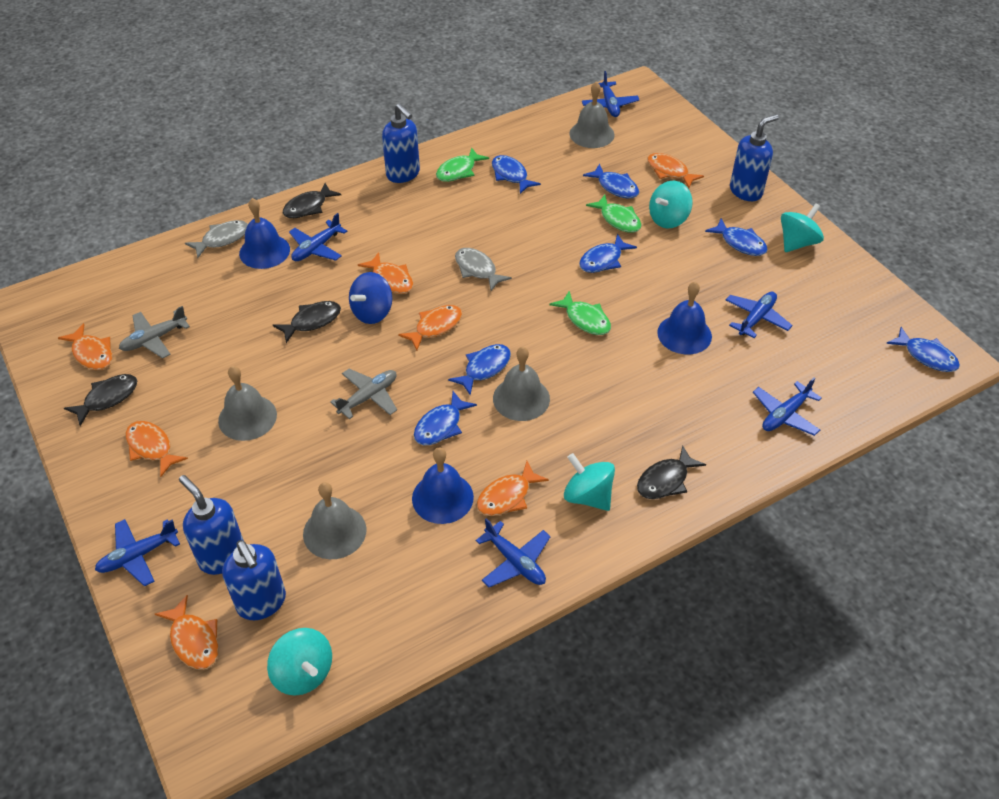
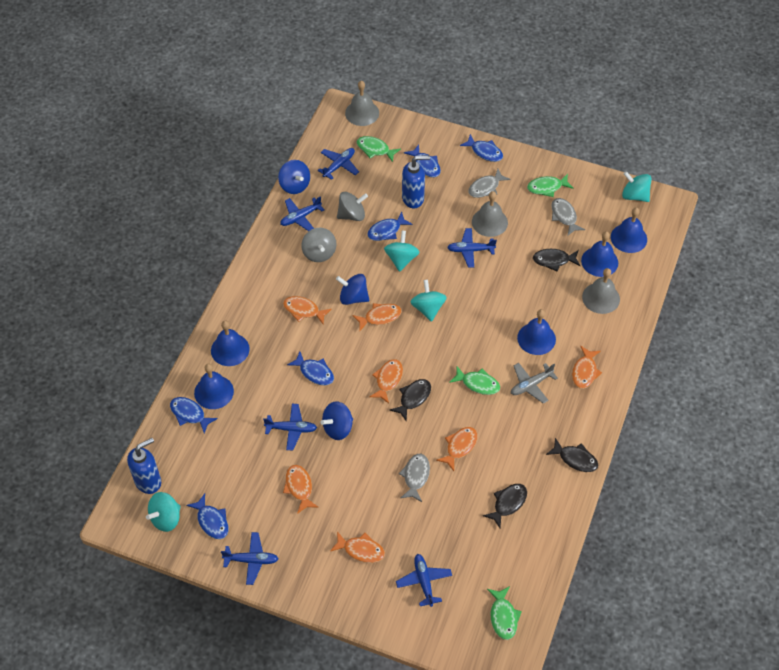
blue bell: [239,198,290,269] [412,448,474,524] [657,282,712,355] = 3 -> [194,364,234,409] [211,321,250,366] [517,309,556,355] [581,231,618,277] [611,207,647,253] = 5
blue fish: [414,391,477,445] [448,344,511,395] [492,155,541,194] [579,234,637,273] [583,164,639,198] [705,218,767,256] [886,327,960,372] = 7 -> [170,397,218,433] [186,494,229,539] [287,351,334,385] [367,212,413,241] [404,145,441,177] [460,134,503,162] = 6
blue soap dispenser: [179,475,244,575] [222,540,286,620] [382,103,420,183] [730,114,779,201] = 4 -> [127,438,161,494] [402,155,430,208] = 2
blue spinning top: [349,272,392,324] = 1 -> [278,160,310,194] [320,401,353,440] [336,274,369,305] = 3
green fish: [436,147,489,182] [549,291,611,335] [586,195,642,233] = 3 -> [357,136,401,162] [449,366,500,395] [487,586,522,640] [527,174,573,197] = 4
grey bell: [218,366,277,441] [303,482,366,559] [493,347,550,421] [569,81,615,148] = 4 -> [345,81,379,126] [472,191,508,237] [582,268,620,314] = 3
grey fish: [185,220,248,258] [455,248,512,291] = 2 -> [399,454,430,502] [469,169,510,198] [551,198,585,235] = 3
grey plane: [119,306,190,359] [330,369,397,419] = 2 -> [511,363,558,404] = 1
grey spinning top: none = 0 -> [301,228,337,262] [337,192,368,221] = 2

